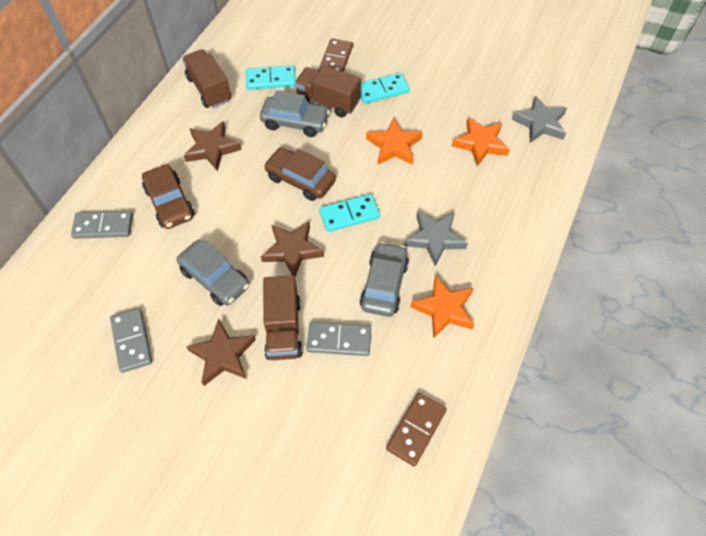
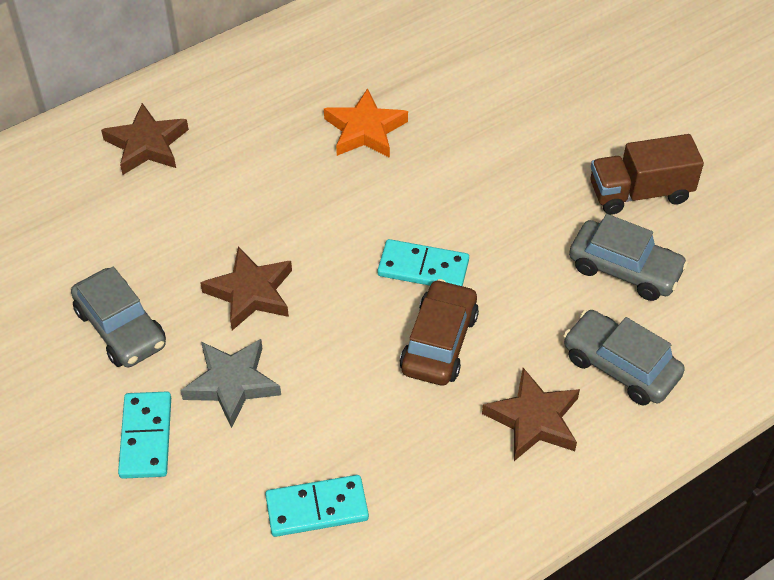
brown car: [142,164,195,229] [264,148,336,201] = 2 -> [400,279,479,385] = 1
brown domino: [318,39,353,72] [386,393,447,467] = 2 -> none = 0
brown truck: [182,49,231,108] [263,275,303,360] [294,65,361,117] = 3 -> [591,134,704,215] = 1
grey domino: [71,211,133,239] [110,308,152,373] [306,322,371,356] = 3 -> none = 0
grey star: [404,211,468,267] [511,96,567,143] = 2 -> [180,339,281,428] = 1
orange star: [366,117,423,165] [410,275,474,339] [452,117,510,166] = 3 -> [324,88,408,158] = 1

